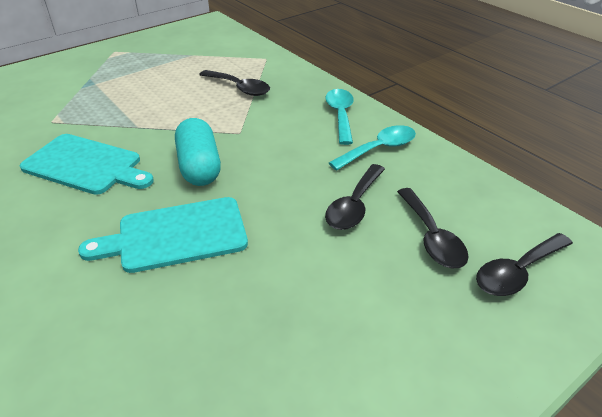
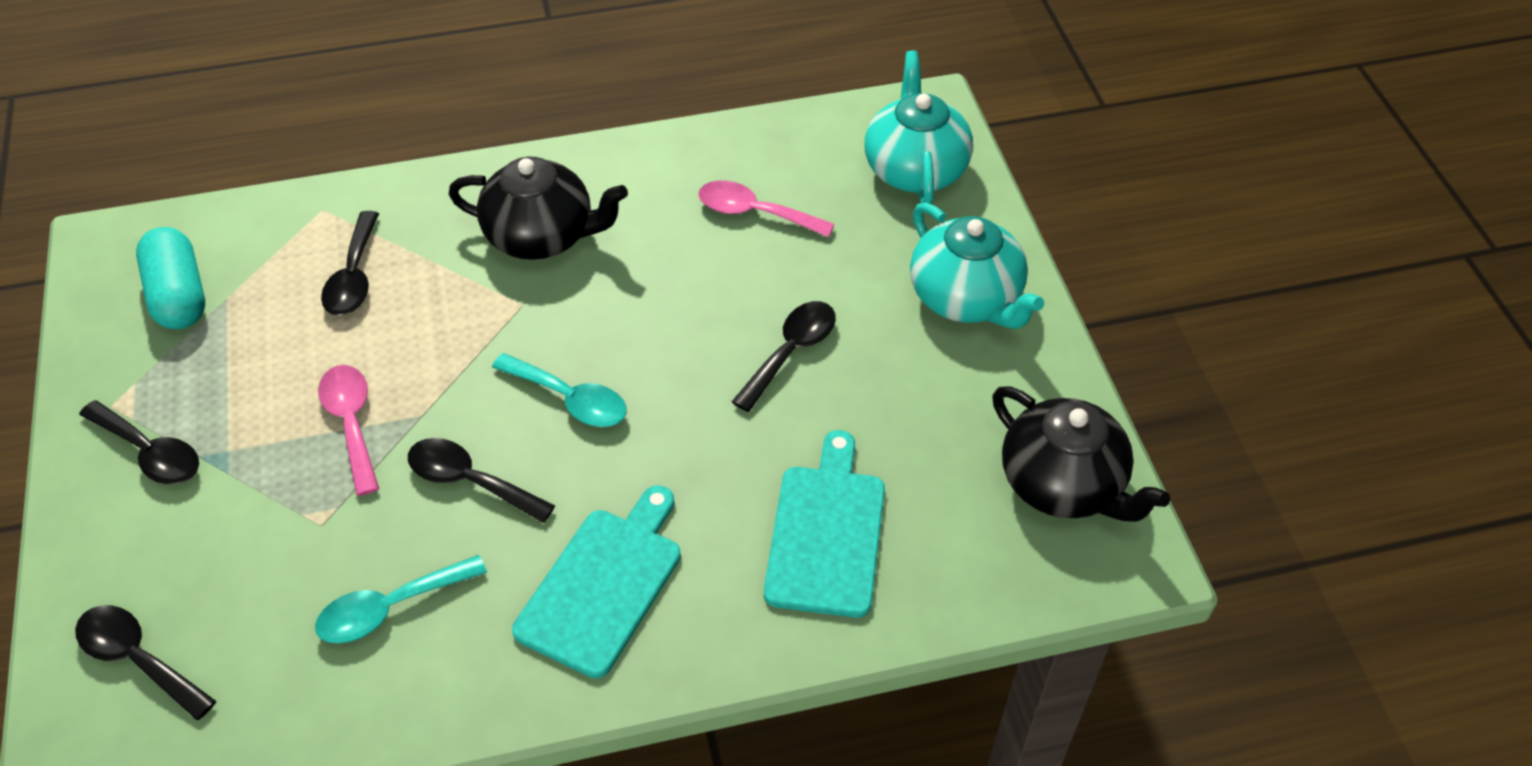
black spoon: [199,70,270,96] [325,164,385,230] [397,188,469,268] [476,233,573,296] = 4 -> [75,605,216,720] [79,400,199,484] [321,211,379,316] [408,438,555,523] [732,301,836,412] = 5
black teapot: none = 0 -> [449,157,628,260] [992,386,1170,522] = 2
pink spoon: none = 0 -> [318,365,379,496] [698,181,835,237] = 2
turquoise teapot: none = 0 -> [865,50,973,204] [910,202,1044,329] = 2

